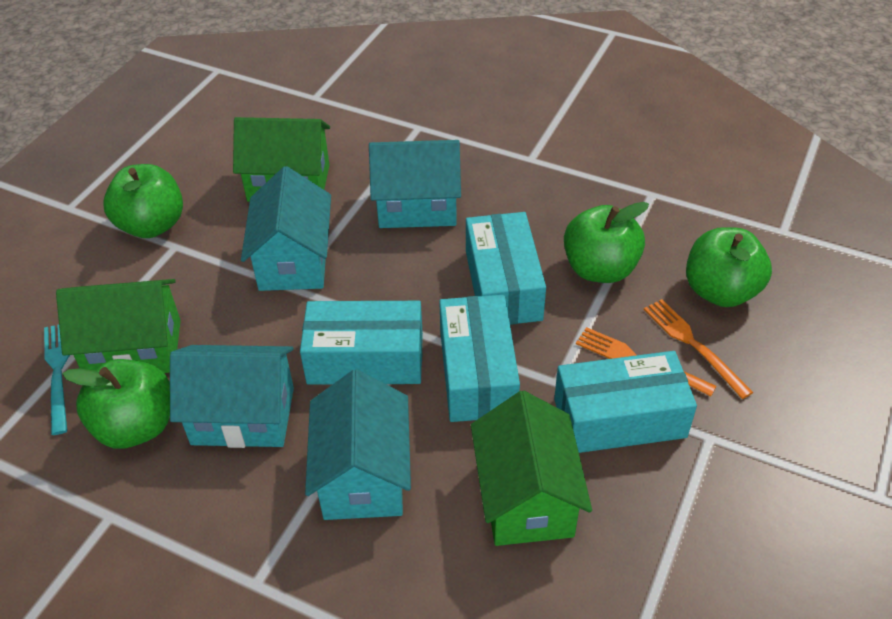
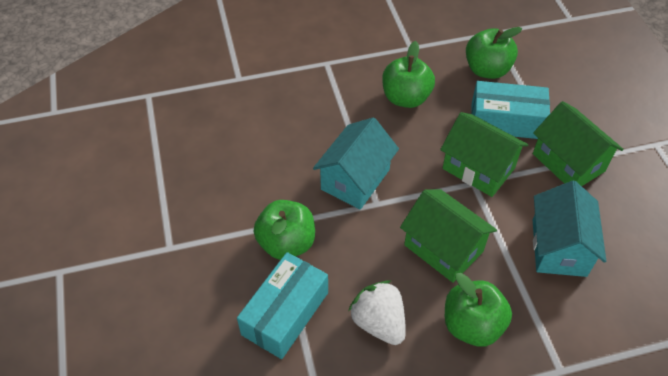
orange fork: [576,327,716,396] [644,299,753,399] = 2 -> none = 0
turquoise box: [300,301,423,384] [439,295,520,422] [466,212,546,325] [554,351,697,453] = 4 -> [237,252,328,359] [471,81,550,139] = 2
turquoise fork: [44,324,70,435] = 1 -> none = 0
turquoise house: [170,345,294,448] [241,166,331,291] [305,369,411,520] [369,140,461,228] = 4 -> [313,117,399,210] [533,181,606,277] = 2
white strawberry: none = 0 -> [348,280,406,345] = 1

